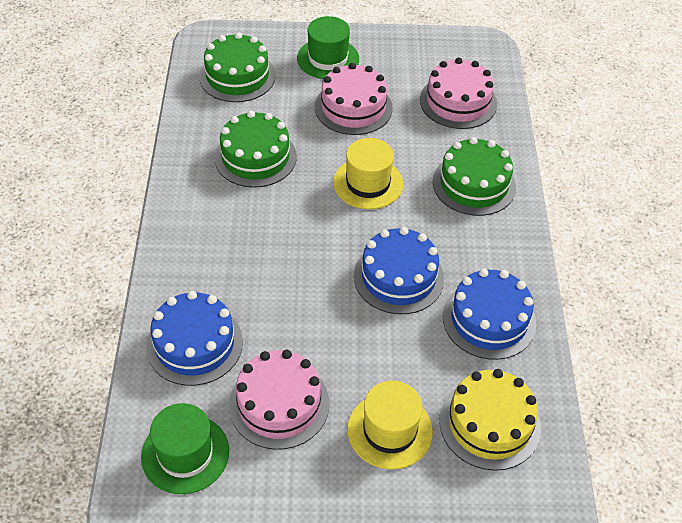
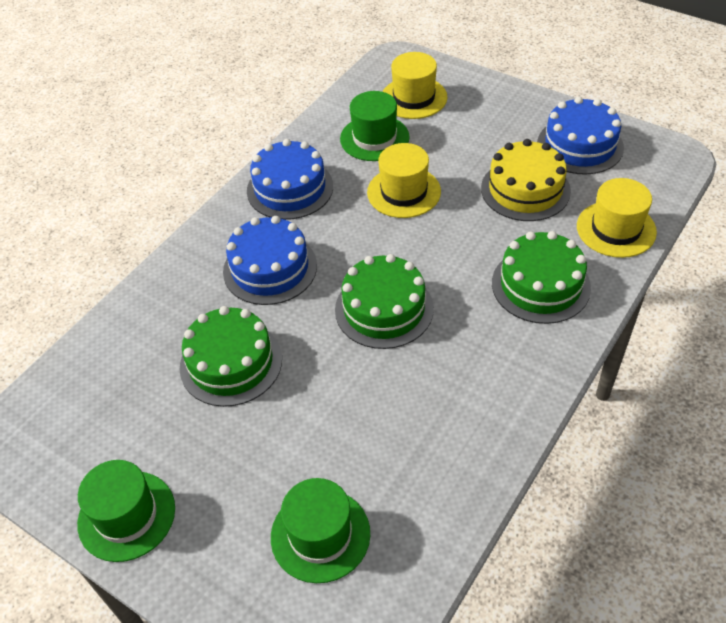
green hat: [141,403,229,494] [297,16,359,79] = 2 -> [77,460,175,562] [271,478,370,583] [340,91,410,161] = 3
pink cake: [229,350,329,450] [315,63,393,135] [420,57,497,129] = 3 -> none = 0
yellow hat: [333,138,403,209] [347,381,433,469] = 2 -> [367,143,441,218] [382,52,447,119] [577,178,657,258] = 3

